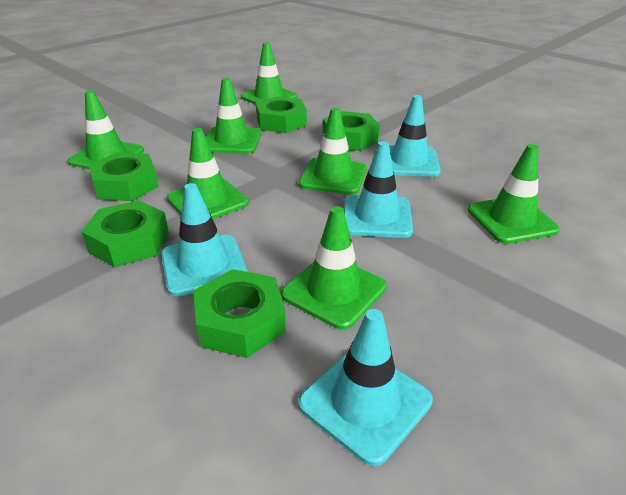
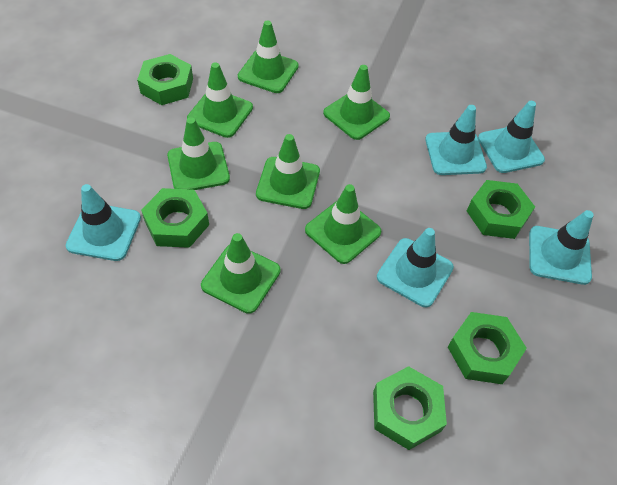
turquoise traffic cone: [161,183,248,297] [298,309,433,466] [344,141,413,238] [389,95,441,177] = 4 -> [65,184,141,261] [377,228,454,307] [425,105,487,175] [478,101,545,173] [529,210,594,285] = 5

